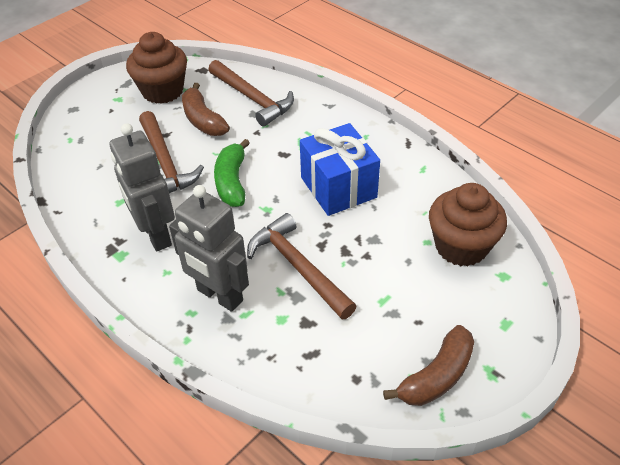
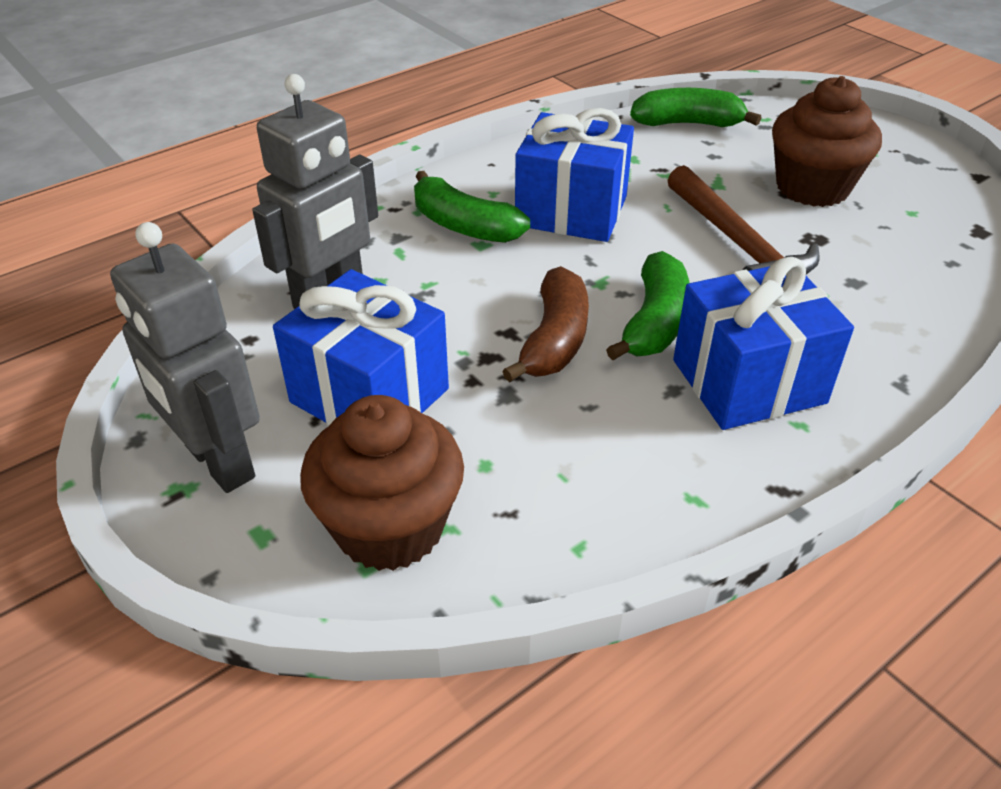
blue gift: [300,123,380,216] = 1 -> [273,269,449,425] [515,108,634,242] [673,257,854,430] = 3
brown banana: [182,83,230,136] [383,325,474,406] = 2 -> [502,266,589,382] = 1
brown hammer: [139,111,204,193] [208,60,294,127] [247,213,357,320] = 3 -> [667,165,820,275] = 1
green banana: [214,139,250,207] = 1 -> [414,171,530,243] [606,251,689,360] [630,88,761,127] = 3

